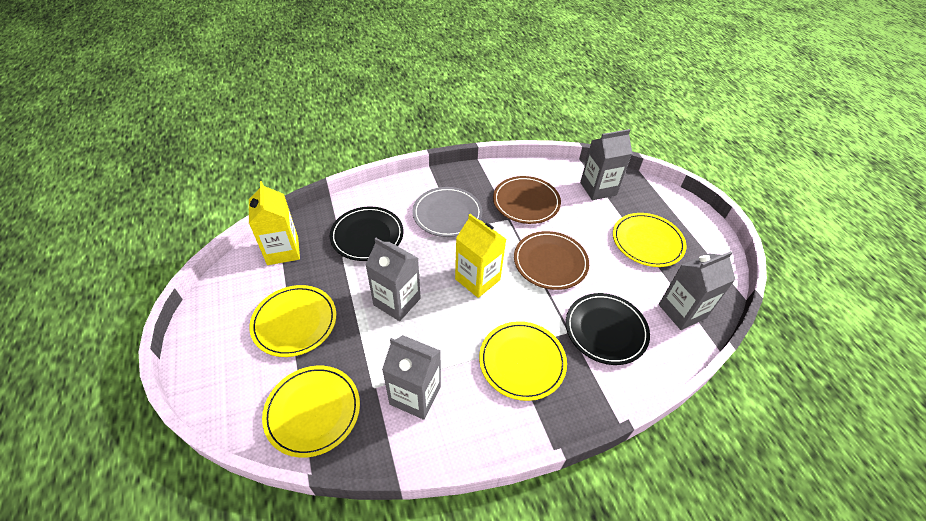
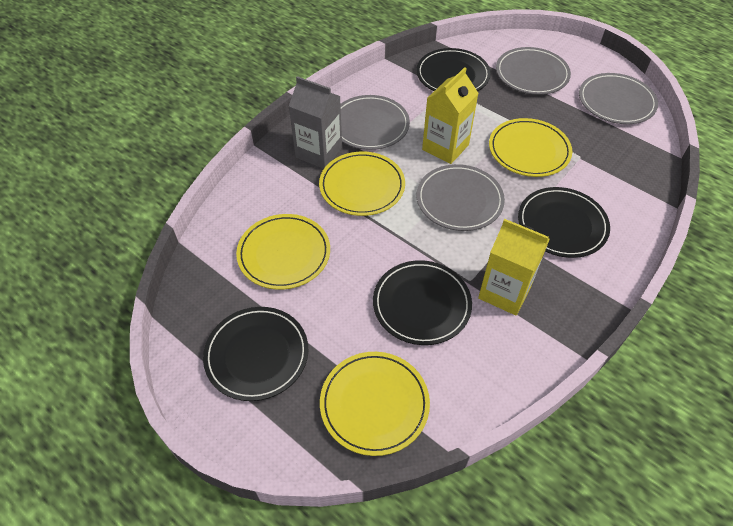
black plate: [330,206,404,261] [566,293,650,365] = 2 -> [203,307,308,401] [373,260,472,345] [416,48,491,91] [518,187,610,258] = 4
brown plate: [493,176,561,224] [514,231,589,290] = 2 -> none = 0
grey carton: [365,238,421,321] [382,335,441,420] [580,129,632,200] [659,251,735,330] = 4 -> [289,76,342,169] = 1
grey plate: [412,187,482,237] = 1 -> [340,95,410,150] [417,164,505,231] [496,47,571,95] [579,73,658,124] = 4

